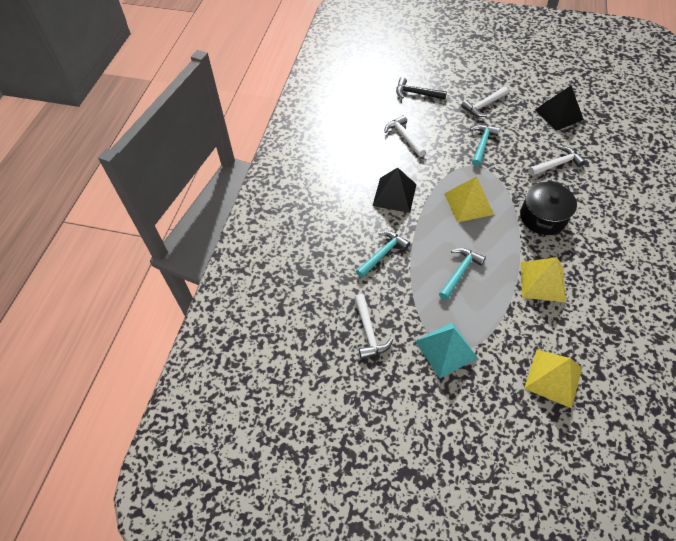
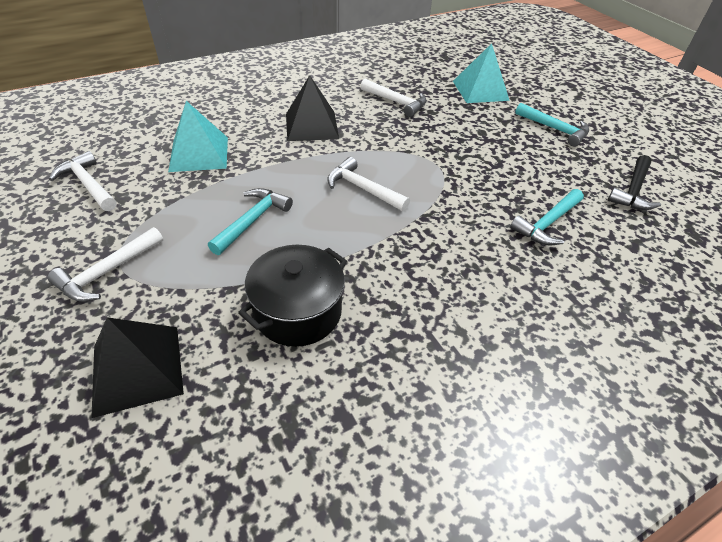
turquoise pyramid: [415,322,478,378] = 1 -> [168,101,228,172] [453,43,510,103] = 2
yellow pyramid: [444,177,494,222] [521,257,566,303] [524,349,582,408] = 3 -> none = 0

